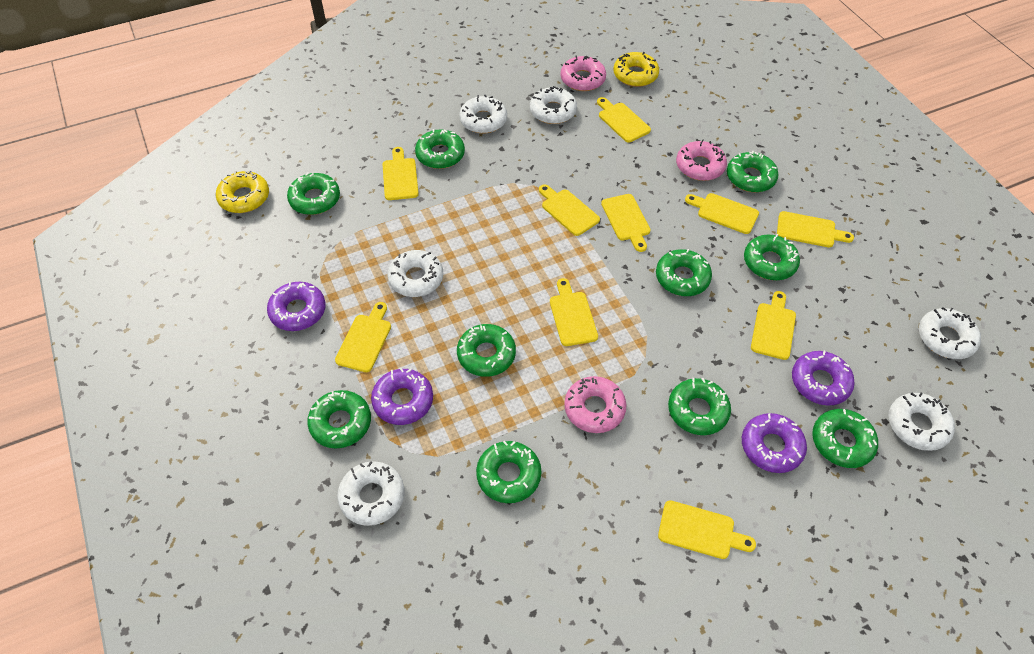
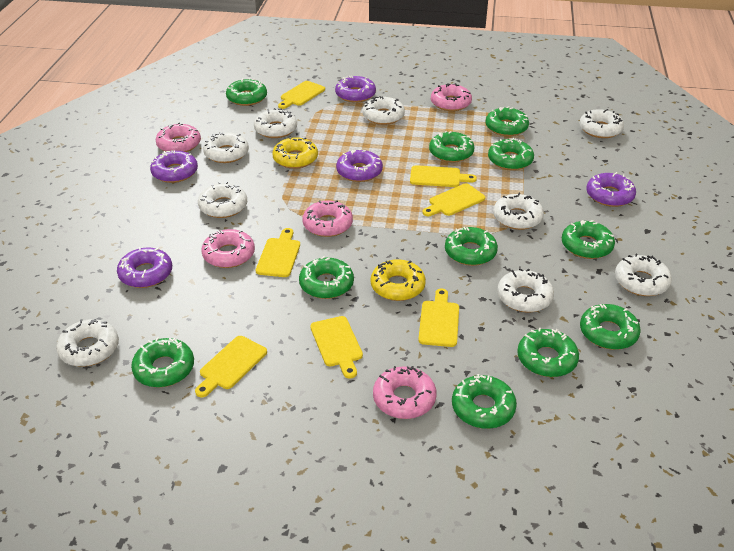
green donut: [287,172,340,215] [307,390,371,449] [415,129,465,169] [457,324,516,377] [476,441,542,503] [656,249,712,296] [668,378,731,435] [727,151,779,192] [744,234,800,280] [812,409,878,468] = 10 -> [131,337,194,387] [226,78,267,106] [299,256,354,299] [429,131,474,162] [445,227,498,266] [452,374,517,429] [485,106,529,136] [488,138,534,170] [517,328,579,377] [562,220,615,259] [580,304,641,350] = 11
pink donut: [560,56,606,91] [564,376,627,433] [676,139,727,181] = 3 -> [155,123,201,152] [201,229,255,268] [302,200,353,237] [373,366,436,419] [431,83,472,111] = 5
purple donut: [267,282,326,331] [371,368,433,425] [742,413,807,473] [792,351,855,406] = 4 -> [117,247,172,288] [150,150,198,183] [335,76,376,103] [336,148,383,182] [586,172,636,207] = 5
white donut: [337,461,404,526] [387,250,443,297] [459,95,507,134] [530,86,577,124] [888,392,955,451] [919,307,981,359] = 6 -> [56,319,119,367] [198,182,247,218] [203,132,249,163] [254,108,297,138] [363,96,405,125] [493,193,544,230] [497,268,554,312] [579,109,624,138] [615,254,672,296] = 9
yellow cutting board: [335,302,391,372] [382,147,419,200] [539,185,600,236] [550,278,598,346] [597,97,651,143] [601,194,650,252] [658,500,756,559] [685,193,759,234] [751,291,796,360] [777,211,854,247] = 10 -> [195,336,267,397] [256,228,300,277] [278,81,325,109] [310,316,363,379] [410,165,477,187] [418,289,459,347] [422,183,485,216] = 7

